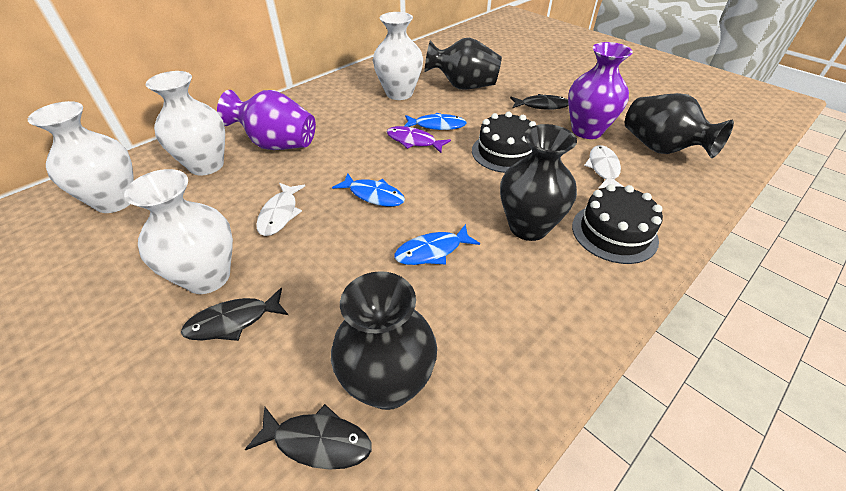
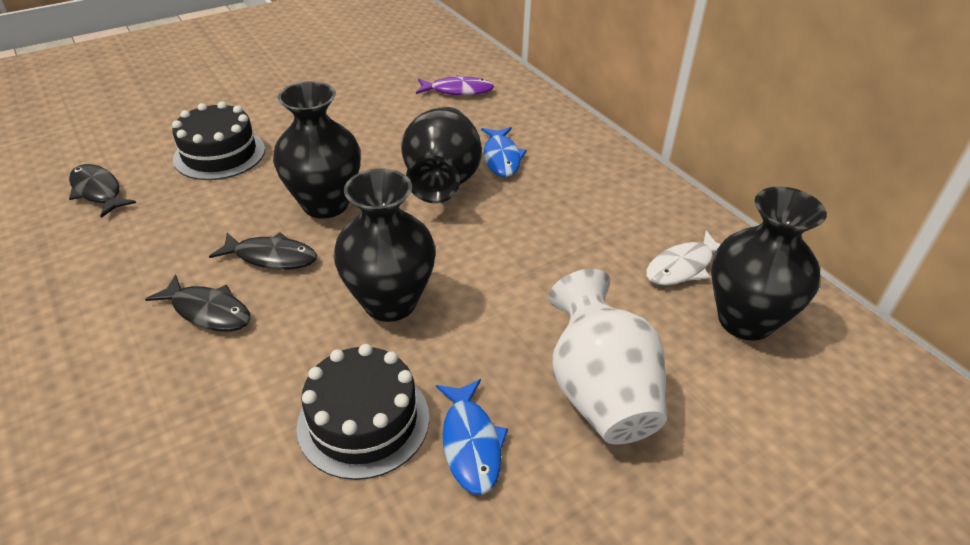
blue fish: [332,173,405,207] [394,224,480,265] [404,113,467,130] = 3 -> [436,379,508,495] [481,127,527,177] = 2
purple vase: [217,90,316,150] [568,42,633,139] = 2 -> none = 0
white fish: [256,183,305,236] [584,145,624,189] = 2 -> [646,230,721,285] = 1
white vase: [28,101,134,213] [124,169,233,294] [146,71,225,175] [373,12,423,100] = 4 -> [548,269,667,445] = 1

